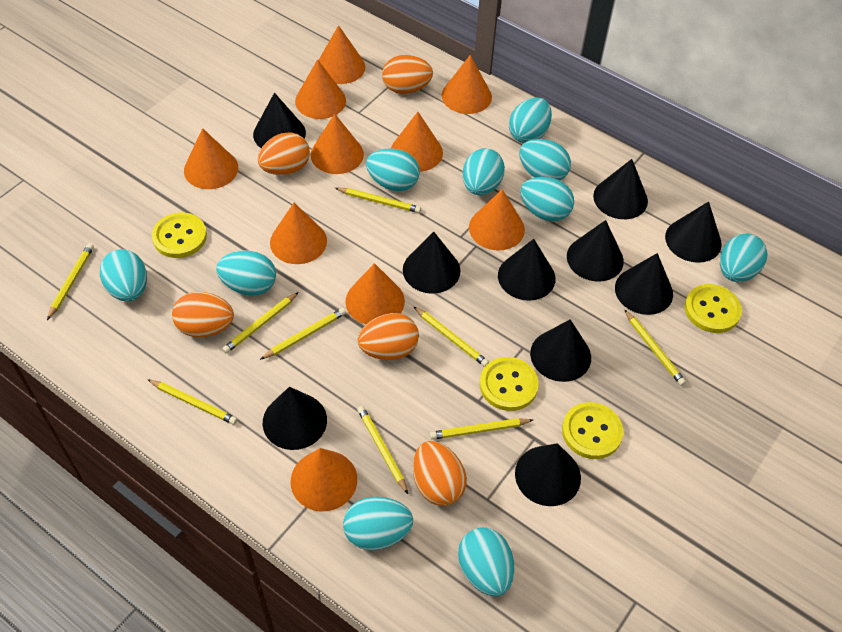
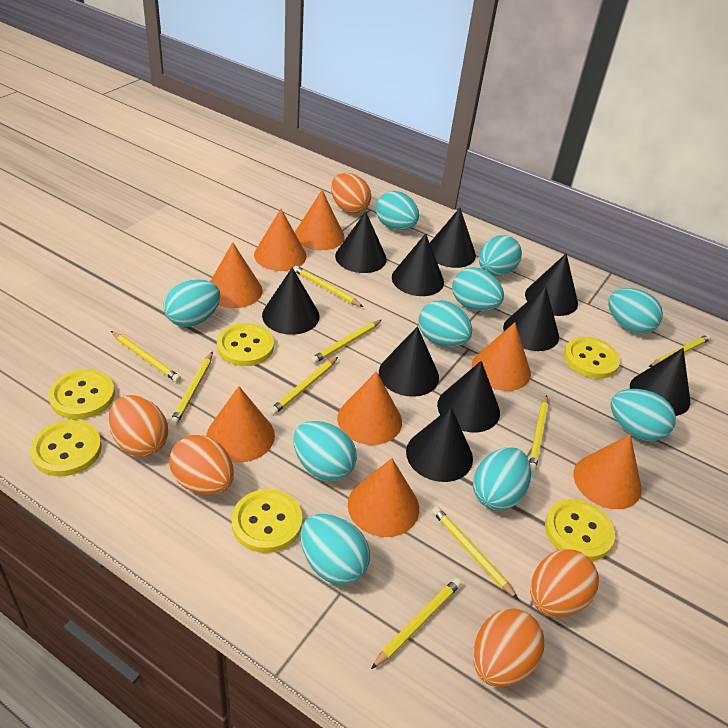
orange cone: [184,128,238,189] [270,203,327,264] [291,448,357,512] [295,59,346,119] [310,114,364,174] [319,25,365,84] [346,263,405,324] [391,112,443,172] [442,55,492,114] [469,189,525,250] = 10 -> [206,386,275,463] [210,242,263,308] [254,209,307,271] [295,190,345,250] [337,371,402,445] [348,458,419,537] [472,322,531,391] [573,435,642,509] = 8
yellow button: [152,213,207,258] [479,357,539,411] [562,402,623,459] [685,284,742,333] = 4 -> [30,420,102,477] [48,370,115,419] [217,323,274,366] [231,489,302,553] [545,499,615,561] [564,337,620,379] = 6

